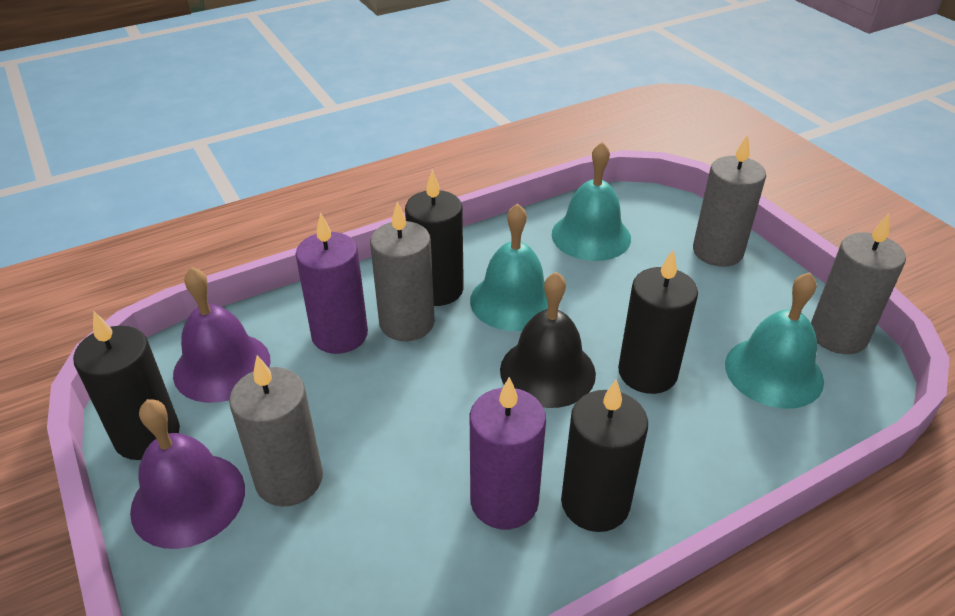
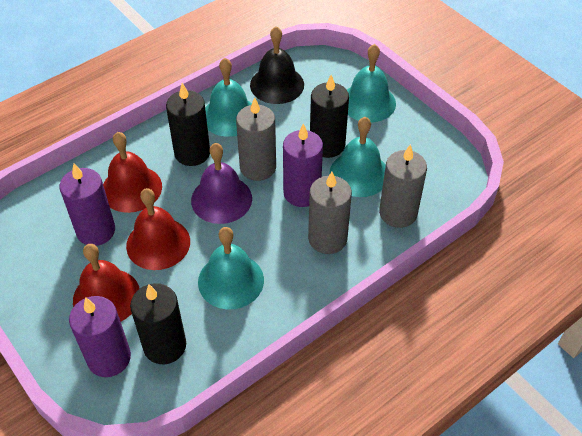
black candle: [73,311,180,460] [405,170,464,306] [561,379,648,532] [618,250,698,394] = 4 -> [130,283,186,364] [166,83,210,166] [310,75,349,158] = 3
grey candle: [229,355,323,507] [370,202,435,341] [693,135,766,267] [811,214,906,354] = 4 -> [236,97,276,181] [308,172,352,254] [379,144,427,228] = 3
purple bell: [130,399,245,549] [173,267,271,403] = 2 -> [191,143,252,224] = 1
purple candle: [295,212,368,354] [470,377,546,529] = 2 -> [60,163,115,246] [69,296,131,377] [283,123,323,207] = 3
red bell: none = 0 -> [73,244,140,321] [103,132,162,213] [126,188,190,270] = 3
turquoise bell: [470,203,548,331] [552,142,631,261] [725,272,824,409] = 3 -> [198,227,264,309] [205,58,252,137] [329,117,386,197] [347,44,396,122] = 4

